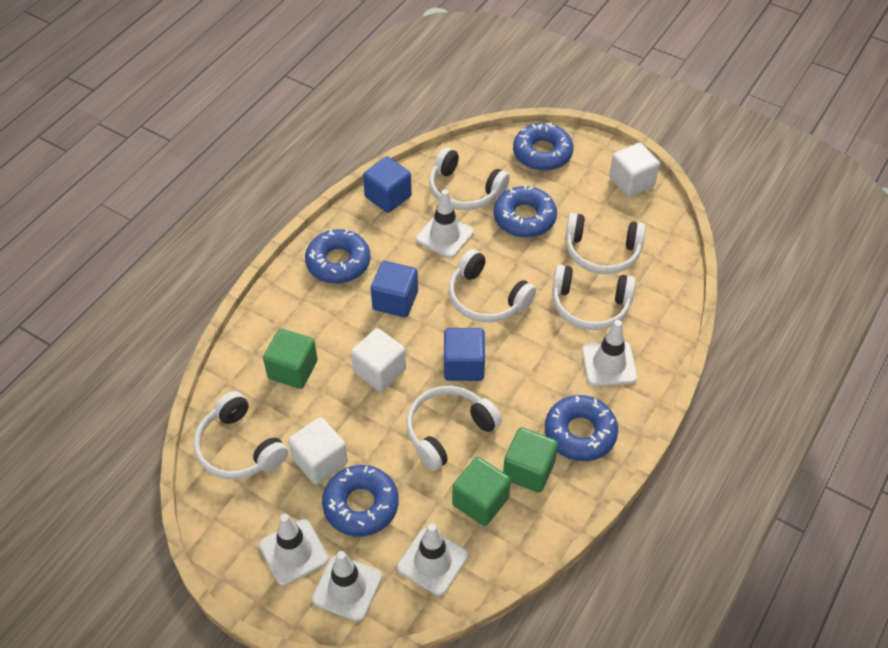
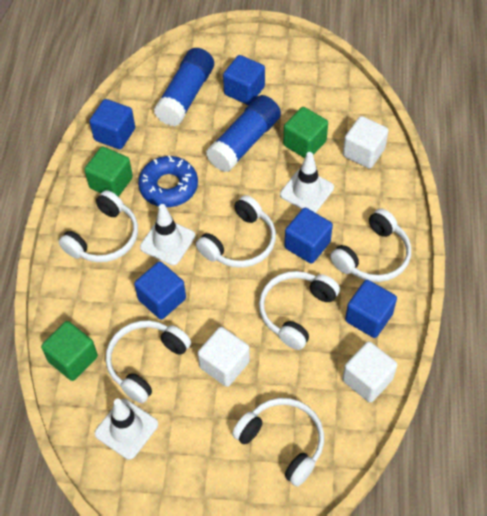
blue cube: [363,156,412,213] [371,261,418,317] [444,328,485,381] = 3 -> [89,99,135,149] [134,261,186,320] [223,55,265,105] [284,208,333,264] [345,280,397,338] = 5
blue donut: [305,229,371,284] [322,465,399,537] [494,185,557,238] [513,123,573,171] [545,395,618,461] = 5 -> [138,156,198,207] = 1
blue glue stick: none = 0 -> [154,48,214,126] [206,95,281,172] = 2
white traffic cone: [259,514,329,586] [312,551,382,622] [397,523,468,596] [416,189,474,258] [582,320,637,386] = 5 -> [95,399,158,459] [140,204,195,265] [280,152,334,213] = 3

